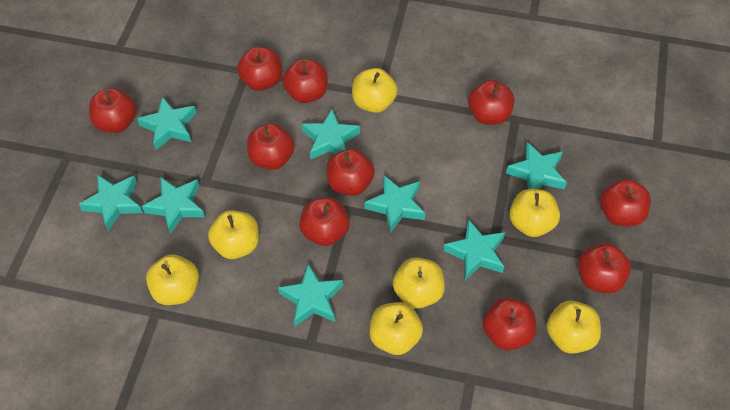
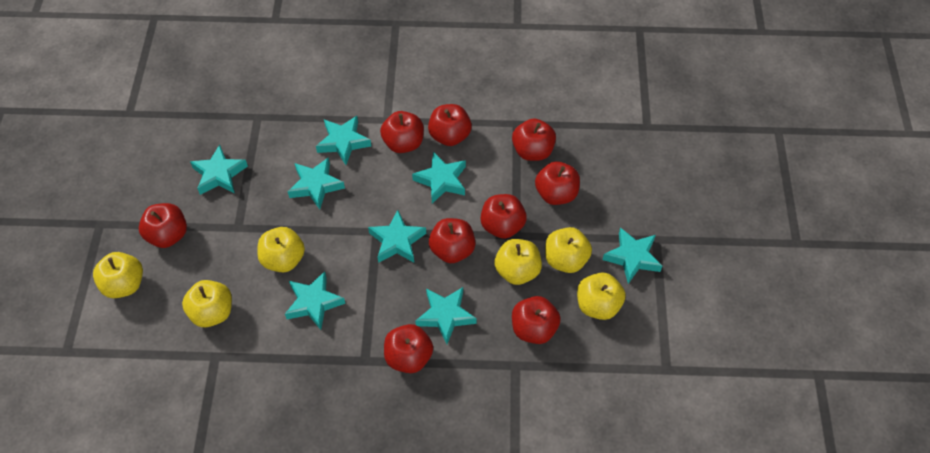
red apple: [89,88,136,133] [237,47,282,91] [247,123,295,170] [282,59,328,103] [299,198,350,246] [326,149,375,196] [468,80,515,125] [483,297,536,351] [578,243,631,294] [600,179,651,226] = 10 -> [139,203,187,248] [380,111,424,153] [384,324,433,373] [428,104,472,146] [429,218,476,263] [481,194,527,239] [512,118,556,161] [512,296,561,344] [535,161,580,205] = 9
yellow apple: [146,254,199,305] [208,210,259,259] [352,68,398,113] [369,302,423,355] [393,257,445,309] [509,189,560,237] [546,301,601,354] = 7 -> [93,252,143,298] [182,280,232,327] [257,227,305,273] [495,239,542,285] [545,227,592,273] [577,273,626,320] = 6

